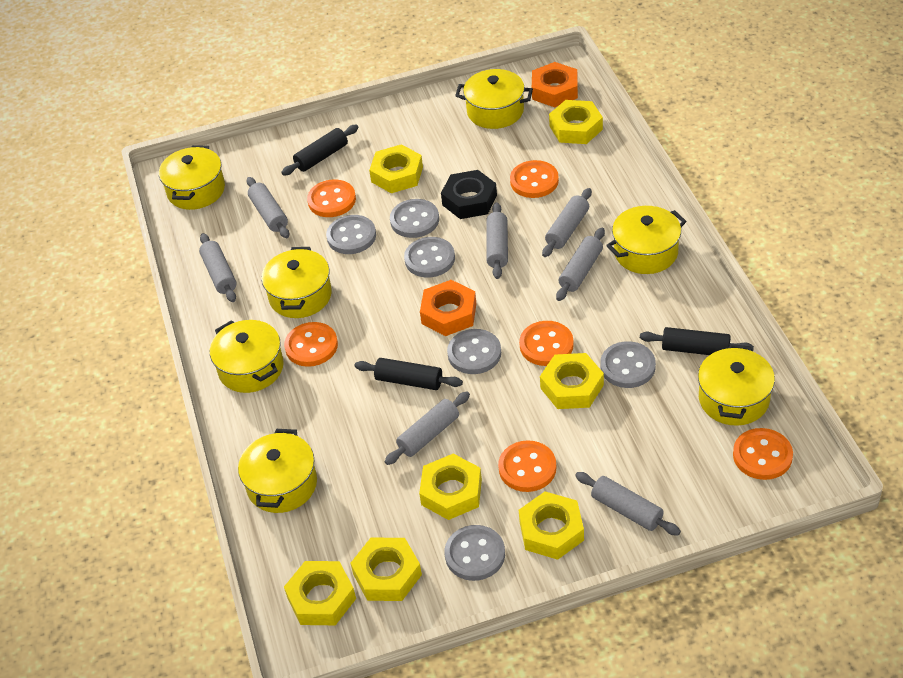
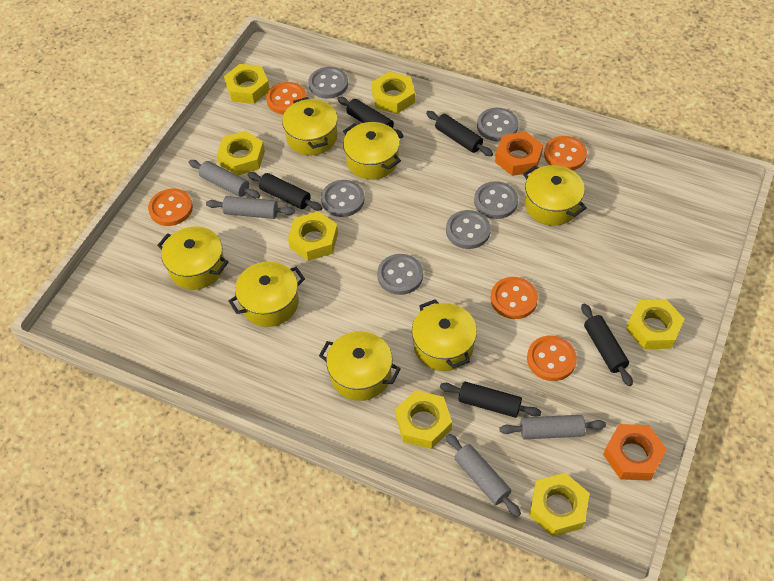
black nut: [441,170,497,219] = 1 -> none = 0
black rolling pin: [281,125,359,176] [355,358,463,390] [640,327,754,355] = 3 -> [248,172,323,211] [337,97,404,138] [426,111,493,156] [440,382,541,418] [581,303,633,386] = 5
grey rolling pin: [199,233,237,302] [247,177,289,238] [384,392,470,465] [486,202,508,279] [542,188,592,257] [556,228,605,301] [575,472,681,536] = 7 -> [189,160,260,198] [206,196,295,219] [446,434,521,517] [499,415,606,439] = 4
orange button: [284,322,338,367] [307,179,356,217] [498,440,556,492] [510,160,559,198] [519,321,574,366] [733,428,793,480] = 6 -> [148,189,193,226] [266,82,306,114] [491,277,538,319] [527,336,577,381] [544,136,587,171] = 5

